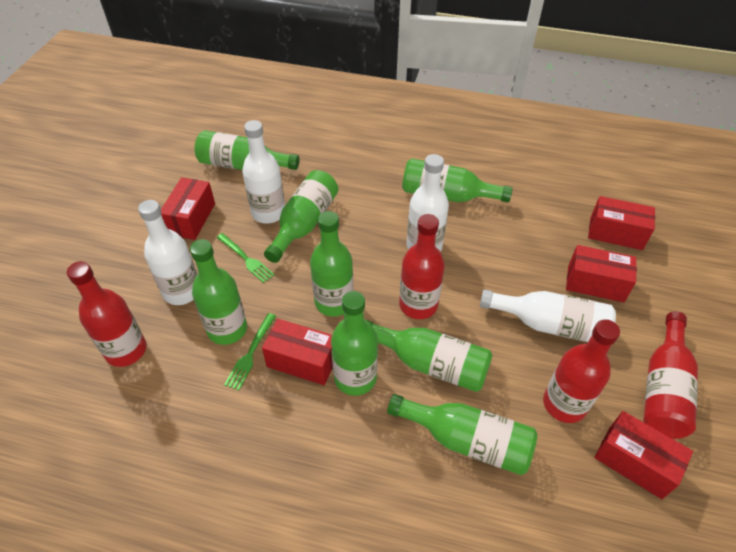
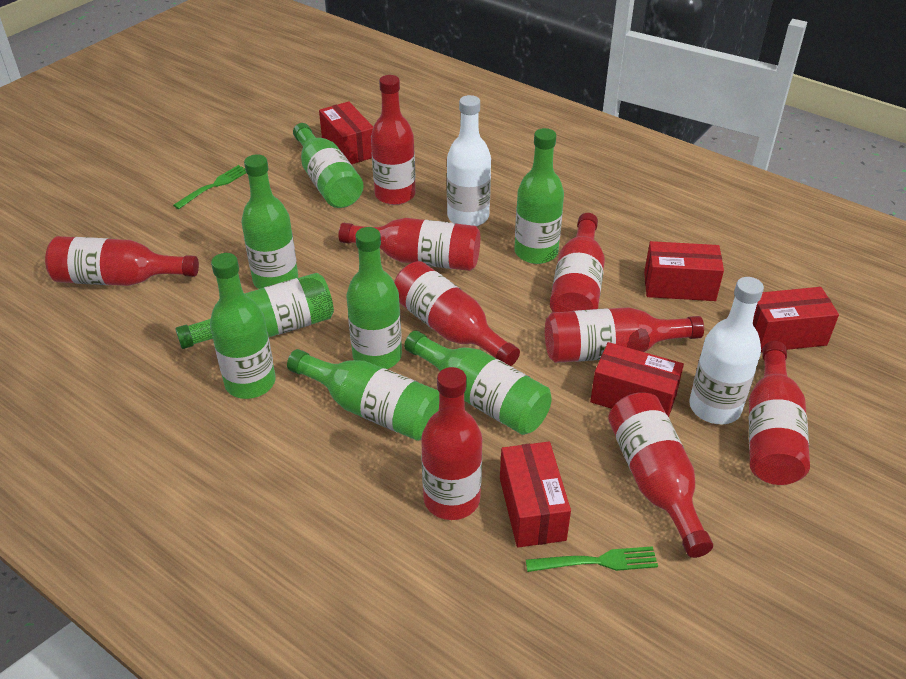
red bottle: [67,261,147,367] [399,214,445,319] [543,319,620,423] [643,312,698,439] = 4 -> [45,236,199,286] [338,218,480,271] [371,75,416,205] [394,261,520,366] [421,367,482,520] [545,307,704,363] [550,213,605,313] [608,393,713,558] [749,341,810,485] = 9
white bottle: [138,200,197,305] [242,120,285,224] [407,154,449,252] [480,289,616,342] = 4 -> [447,95,491,226] [689,277,764,424] = 2

